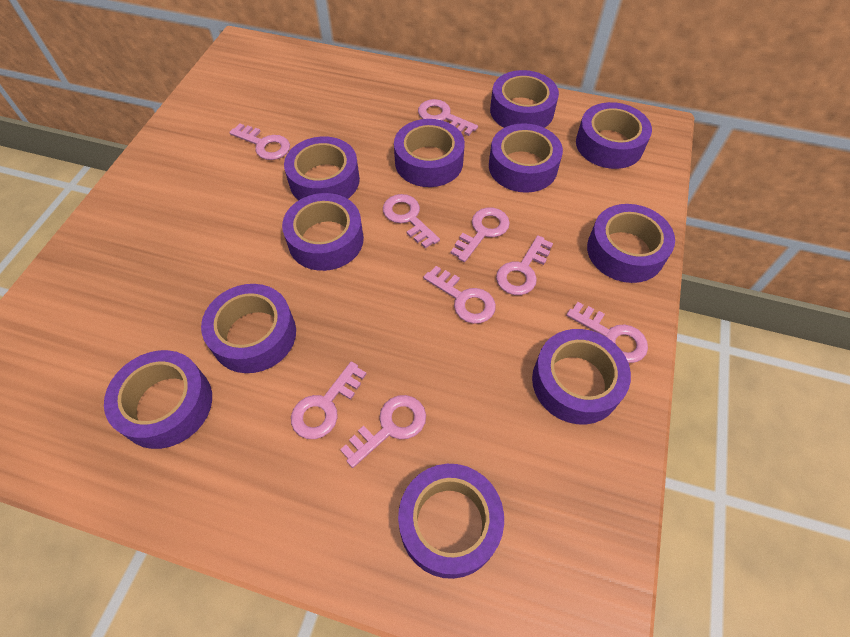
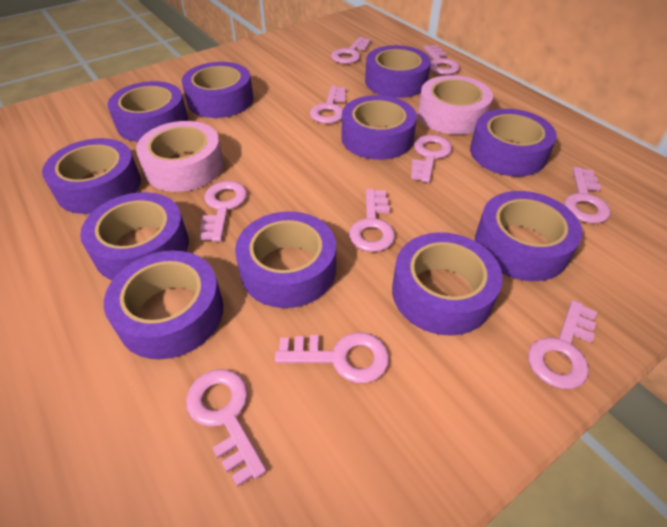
pink key: [229,124,290,160] [291,361,366,439] [340,395,426,468] [383,194,440,249] [418,99,478,136] [423,266,496,324] [451,207,510,262] [496,235,553,295] [566,302,648,363] = 9 -> [186,369,267,487] [200,181,247,242] [275,332,389,383] [310,86,346,124] [331,37,371,64] [349,189,395,252] [411,135,452,183] [424,45,460,75] [528,300,597,389] [564,167,611,224] = 10
pink tape: none = 0 -> [136,121,224,192] [418,75,493,135] = 2

